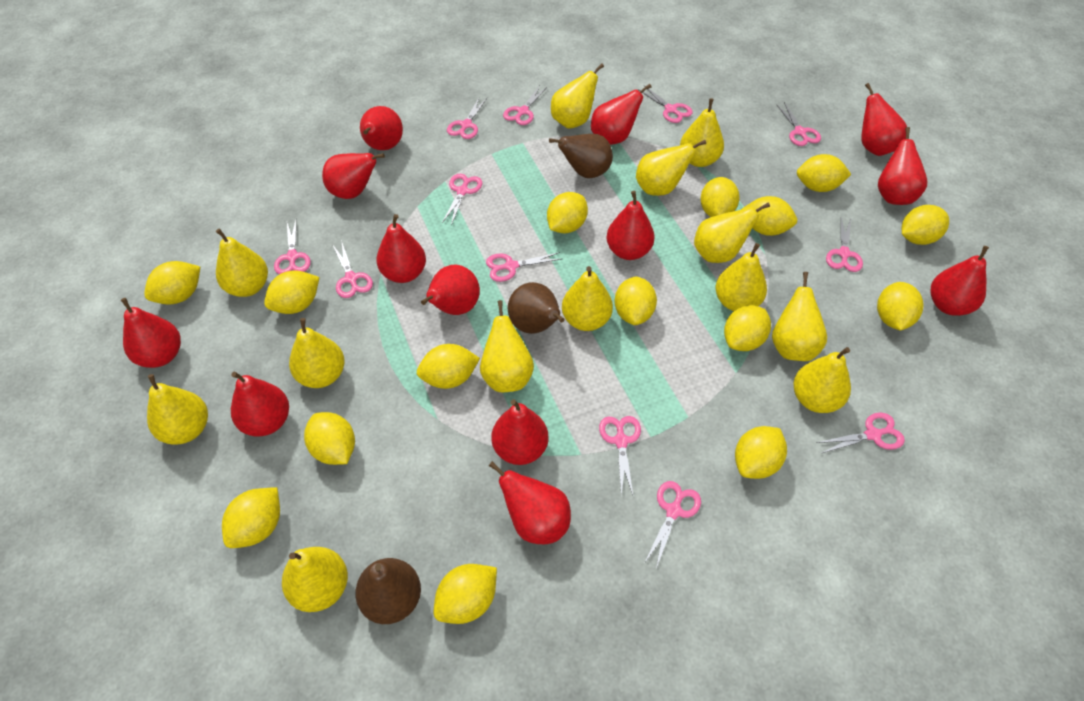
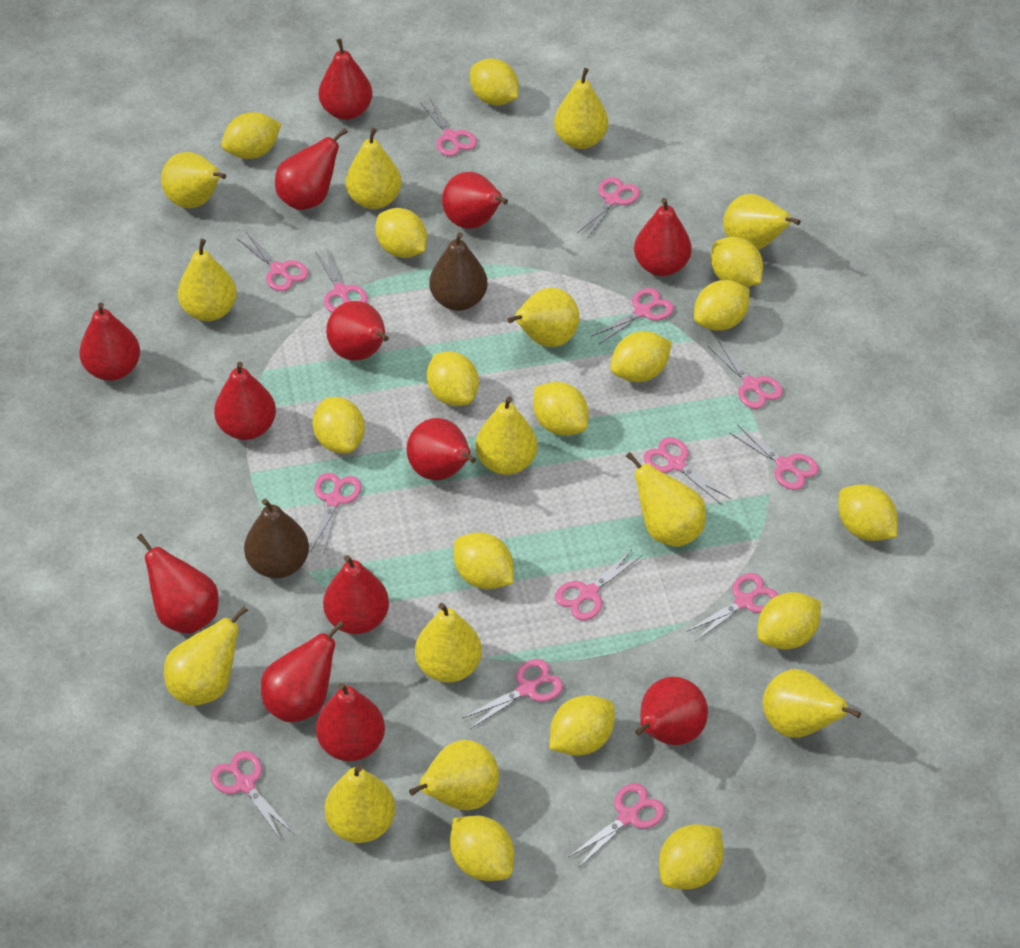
brown pear: [355,558,421,624] [508,282,565,334] [549,134,613,178] = 3 -> [244,499,309,578] [429,232,488,311] = 2
pink scissors: [274,220,311,274] [332,240,373,298] [442,174,483,225] [447,96,487,139] [486,252,561,282] [503,86,547,125] [599,416,641,495] [637,86,693,123] [645,481,701,568] [776,102,821,146] [816,413,905,453] [826,218,863,272] = 12 -> [210,751,294,840] [237,232,309,291] [311,473,362,552] [315,247,368,313] [420,98,477,156] [462,659,563,729] [555,548,642,620] [568,783,665,867] [577,177,640,237] [592,288,674,345] [644,437,731,505] [686,573,778,641] [708,340,783,409] [729,424,819,490] = 14

